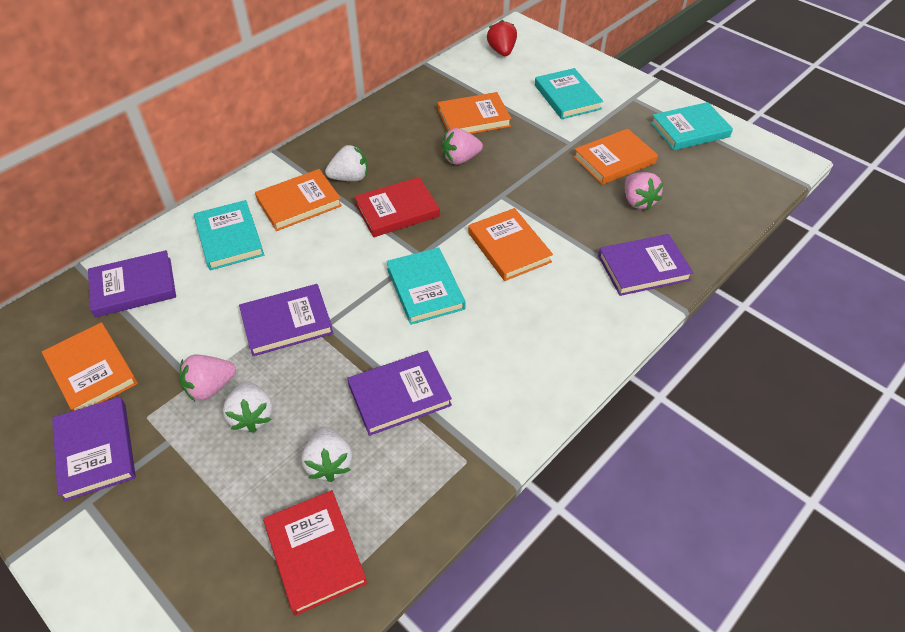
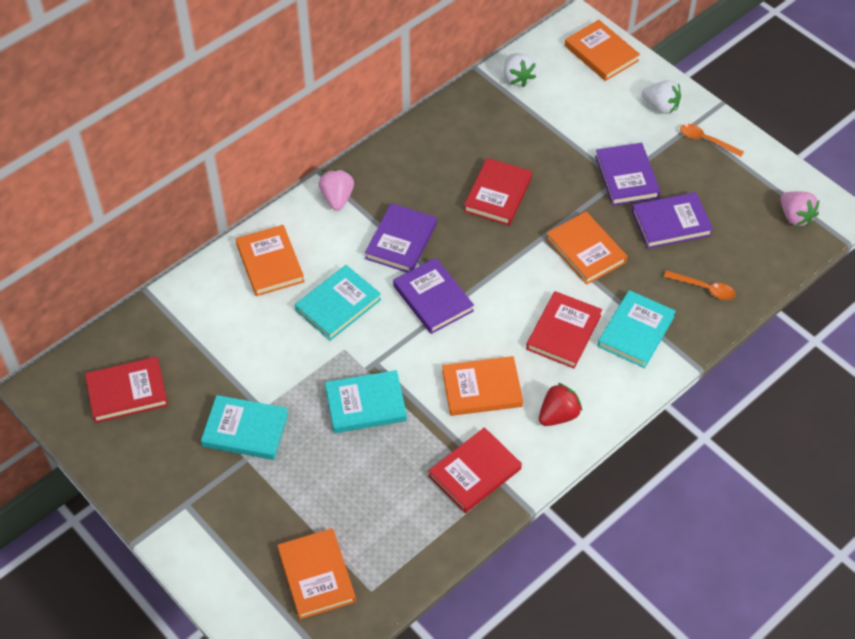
orange spoon: none = 0 -> [664,270,736,300] [680,124,744,157] = 2
pink strawberry: [180,355,236,401] [442,128,483,165] [625,172,664,211] = 3 -> [319,169,354,211] [781,191,820,226] = 2
purple book: [52,397,136,502] [88,250,176,318] [239,284,333,356] [347,351,452,436] [598,234,693,296] = 5 -> [365,203,437,272] [393,258,474,334] [595,143,661,206] [632,192,713,249] = 4
red book: [263,490,367,616] [354,177,440,237] = 2 -> [85,357,168,423] [428,427,522,513] [464,158,532,226] [526,291,602,369] = 4
white strawberry: [223,382,273,433] [302,427,352,482] [325,145,367,181] = 3 -> [504,53,536,87] [642,80,681,114] = 2

